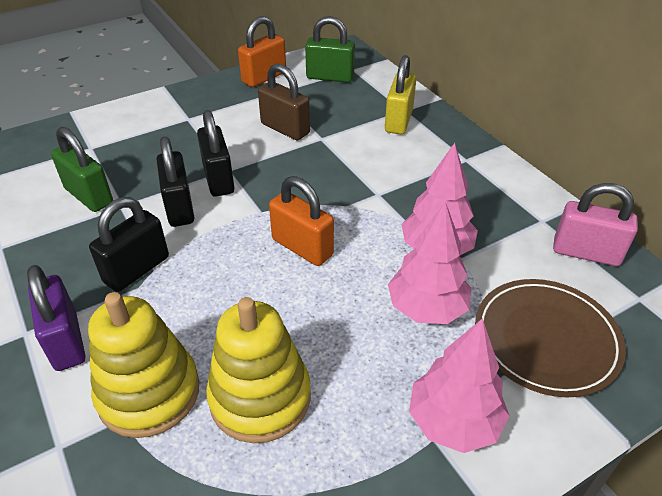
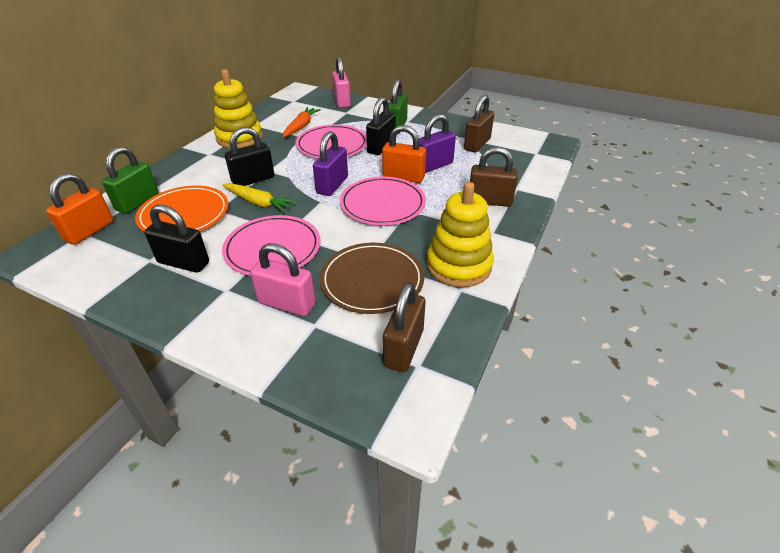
brown padlock: [258,64,310,140] = 1 -> [383,282,426,372] [464,95,494,152] [470,147,518,207] = 3
orange carrot: none = 0 -> [283,107,321,138] = 1
orange plate: none = 0 -> [135,186,229,232] = 1
pink padlock: [553,183,638,266] = 1 -> [250,243,315,316] [332,57,351,108] = 2
pink plate: none = 0 -> [222,215,320,276] [295,125,367,158] [340,176,426,225] = 3
pink tree: [388,201,472,324] [401,143,478,255] [409,318,510,453] = 3 -> none = 0
purple padlock: [27,265,85,371] = 1 -> [313,131,348,196] [419,114,456,173] = 2
yellow carrot: none = 0 -> [222,183,297,213] = 1
yellow padlock: [385,55,416,134] = 1 -> none = 0

